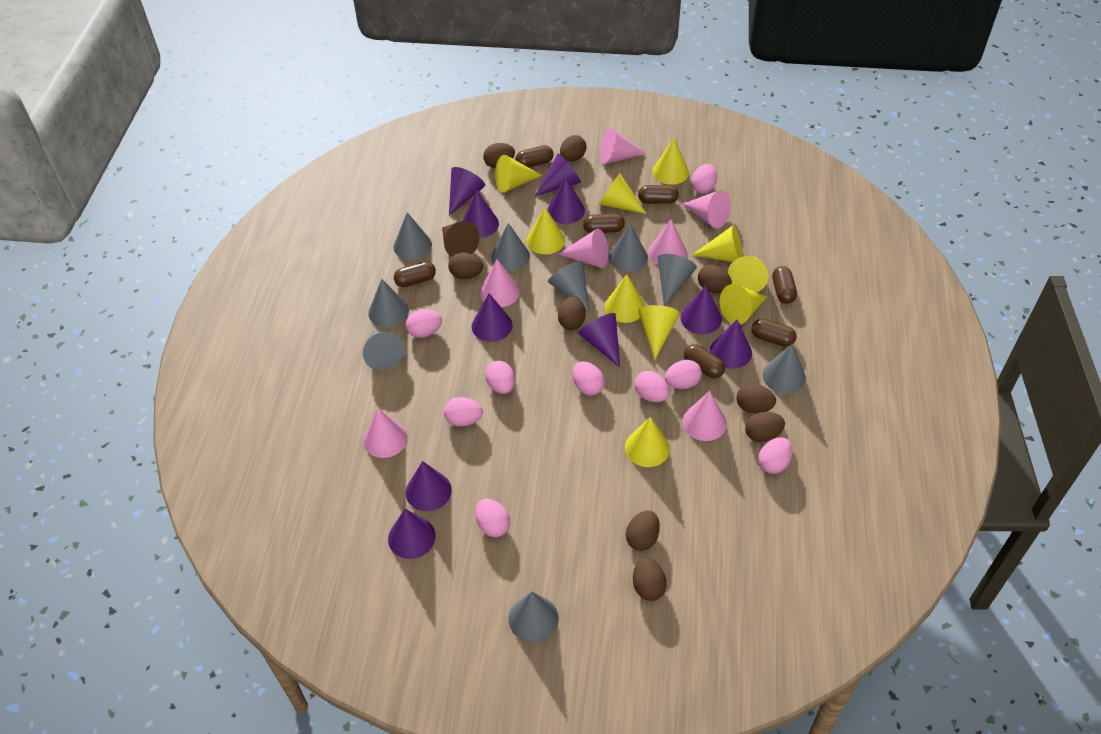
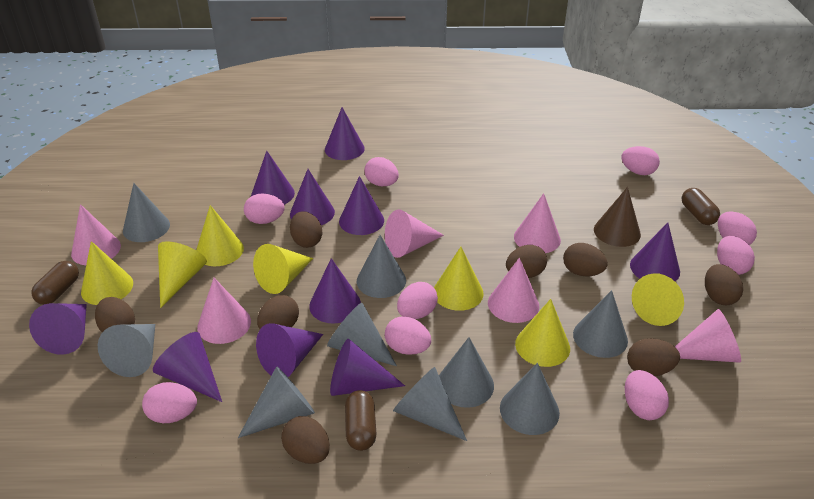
brown capsule: [394,261,436,287] [515,145,553,167] [583,213,625,233] [638,185,679,204] [684,344,725,378] [751,319,797,347] [772,266,797,304] = 7 -> [31,261,79,305] [345,390,376,451] [682,188,720,225] = 3
brown egg: [448,253,483,279] [483,143,515,168] [558,296,585,330] [560,135,586,162] [626,511,660,551] [633,557,667,601] [698,265,732,293] [736,384,776,413] [745,412,785,442] = 9 -> [95,297,135,333] [257,295,299,329] [281,416,330,464] [290,211,322,248] [506,245,547,278] [563,243,608,277] [627,338,680,377] [705,264,743,305] = 8
pink cone: [363,408,408,458] [480,259,520,307] [558,229,608,268] [600,128,646,164] [648,219,687,265] [682,391,727,441] [683,190,731,228] = 7 -> [71,204,121,265] [197,278,251,344] [385,209,444,258] [488,258,539,323] [514,193,561,253] [675,309,741,363] = 6
yellow cone: [495,155,542,192] [526,207,565,254] [599,173,647,214] [605,274,645,323] [625,417,670,467] [638,305,680,360] [652,138,689,185] [693,225,743,262] [720,284,767,324] [728,256,768,292] = 10 -> [81,241,133,305] [158,241,207,308] [196,205,244,266] [253,244,313,294] [434,247,484,311] [515,299,570,367] [632,273,684,326] = 7

